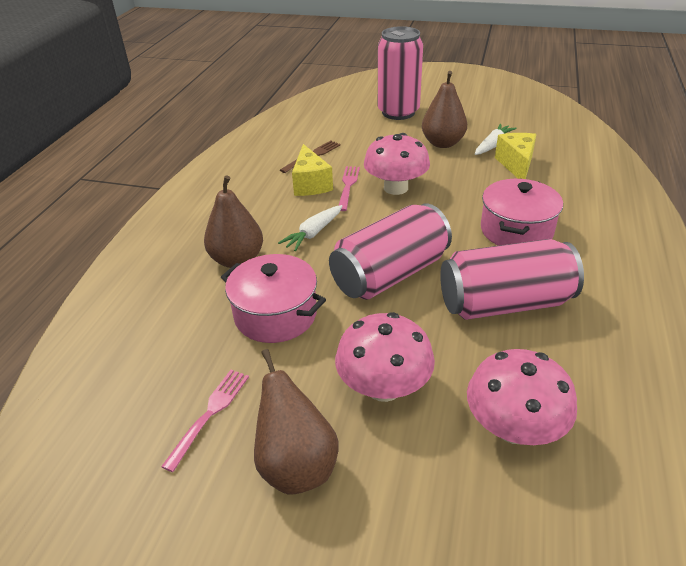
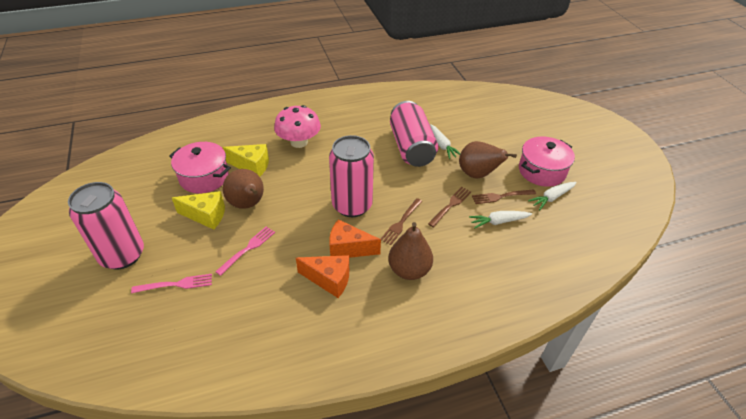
brown fork: [280,141,341,173] = 1 -> [381,198,422,245] [428,187,471,227] [472,189,536,204] = 3
orange cheese: none = 0 -> [296,255,349,298] [329,219,381,258] = 2
pink mushroom: [335,312,435,402] [364,133,430,195] [467,349,577,445] = 3 -> [274,105,321,148] = 1
white carrot: [278,205,342,251] [475,124,517,155] = 2 -> [430,124,461,159] [469,211,532,229] [528,182,577,210] = 3

